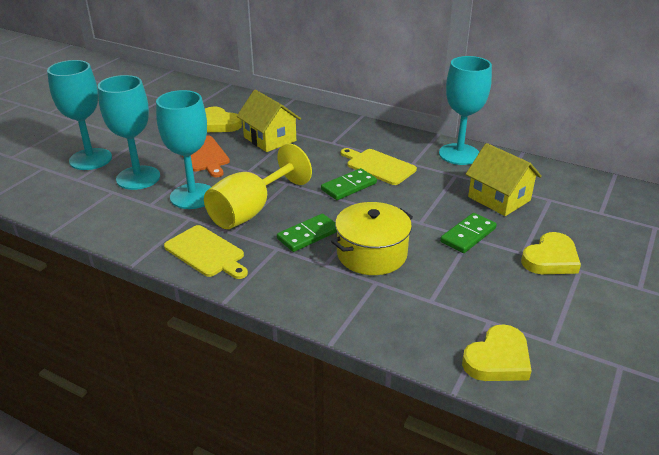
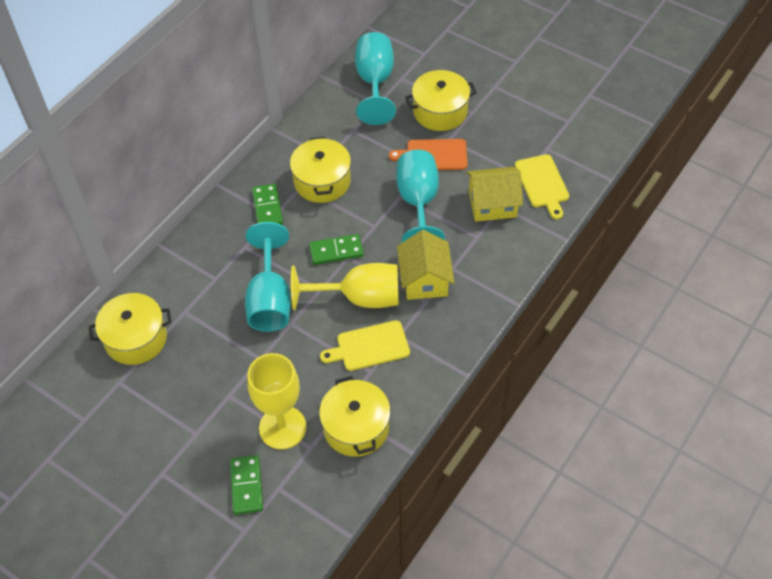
turquoise goblet: [47,60,112,170] [98,75,160,190] [156,90,211,209] [439,56,492,165] = 4 -> [245,222,291,332] [355,32,396,125] [396,150,445,243] = 3
yellow goblet: [204,143,312,229] = 1 -> [247,353,306,449] [291,263,398,310] = 2
yellow heart: [205,107,242,132] [462,324,531,381] [521,232,581,274] = 3 -> none = 0
yellow pot: [331,202,413,275] = 1 -> [89,293,172,365] [290,137,351,203] [319,376,391,457] [405,70,477,131] = 4

